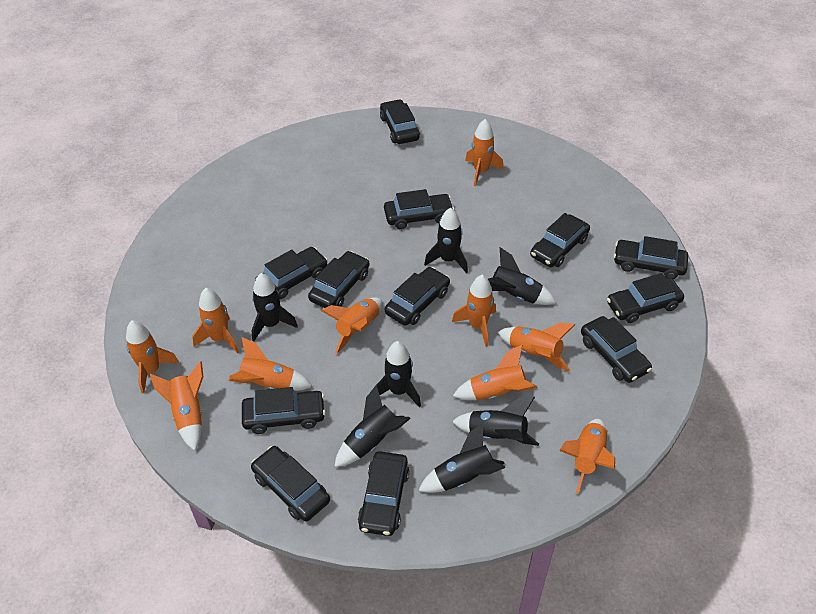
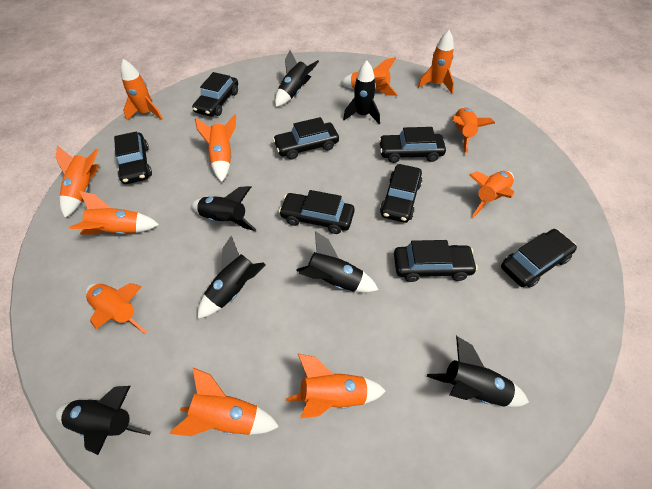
black car: [242,387,326,434] [251,446,330,521] [255,247,328,299] [308,251,370,308] [358,451,409,536] [380,99,420,144] [384,189,454,229] [385,267,450,326] [530,213,590,267] [581,316,652,383] [607,273,684,323] [614,236,688,279] = 12 -> [114,131,152,184] [192,72,238,117] [273,117,339,160] [279,190,355,234] [379,127,446,163] [380,164,422,223] [394,240,477,282] [501,229,577,288] = 8
orange rocket: [126,320,179,394] [150,361,203,451] [192,288,239,353] [229,337,312,391] [321,297,382,354] [452,275,496,347] [453,344,538,400] [465,119,504,186] [498,323,575,371] [560,419,615,494] = 10 -> [55,145,99,218] [69,191,159,235] [85,283,147,334] [121,59,163,120] [170,367,279,436] [195,114,236,182] [286,354,386,418] [340,57,398,96] [418,30,454,93] [452,107,495,154] [469,171,514,217] = 11

